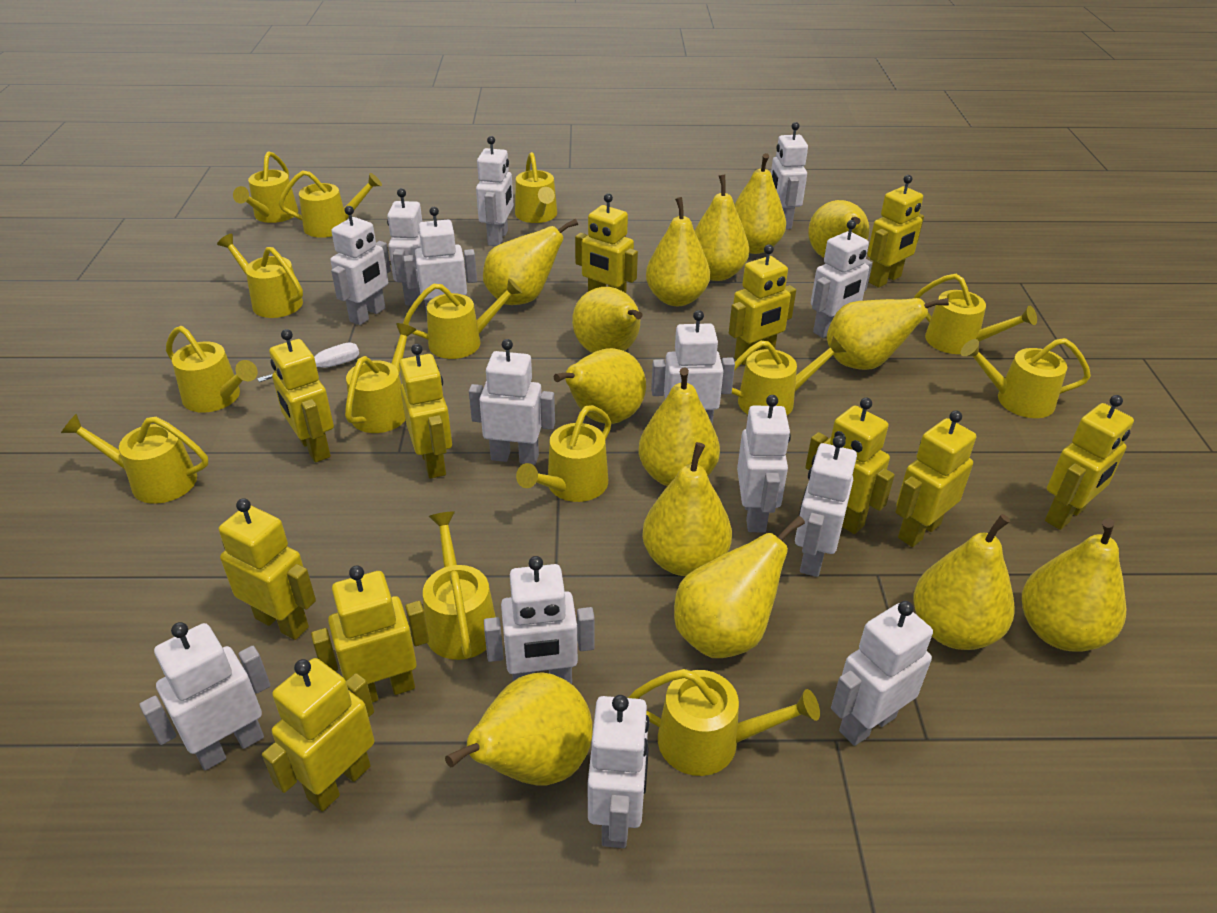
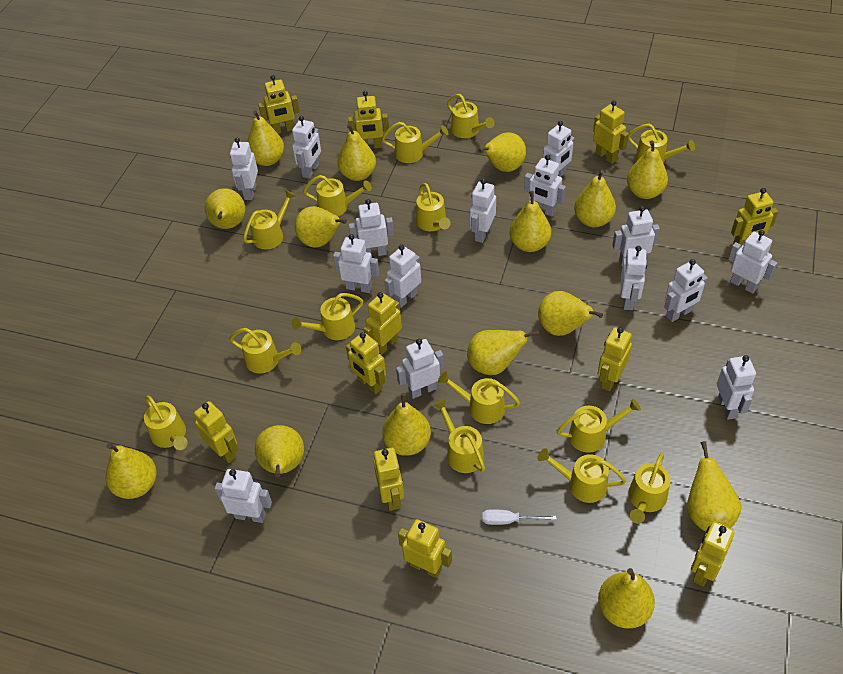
white robot: [139,622,270,770] [330,206,391,325] [387,188,422,306] [403,207,477,315] [469,339,555,465] [476,136,514,246] [484,556,595,684] [588,695,650,848] [651,310,735,425] [737,395,791,532] [771,122,808,229] [795,435,857,577] [811,220,872,338] [831,601,933,746] = 14 -> [214,469,272,523] [230,138,258,200] [292,116,321,179] [333,234,379,293] [349,199,394,256] [384,245,421,308] [396,339,444,399] [470,179,496,243] [524,155,566,216] [543,121,575,177] [612,206,660,266] [621,246,647,310] [664,259,708,322] [717,355,756,420] [728,230,777,293] = 15
yellow pear: [445,672,592,786] [483,218,578,305] [554,348,646,424] [572,287,642,353] [639,368,720,486] [642,442,732,576] [646,197,710,306] [674,516,805,658] [694,174,749,281] [734,153,786,254] [808,200,870,258] [827,298,949,370] [913,514,1015,650] [1022,519,1126,652] = 14 -> [106,443,157,499] [205,188,246,229] [247,110,284,166] [255,425,304,478] [295,206,347,248] [337,124,376,181] [382,393,431,456] [467,330,539,375] [478,132,526,172] [509,191,551,252] [538,291,603,336] [574,170,616,227] [598,568,655,629] [627,140,668,199] [687,441,741,532] = 15

